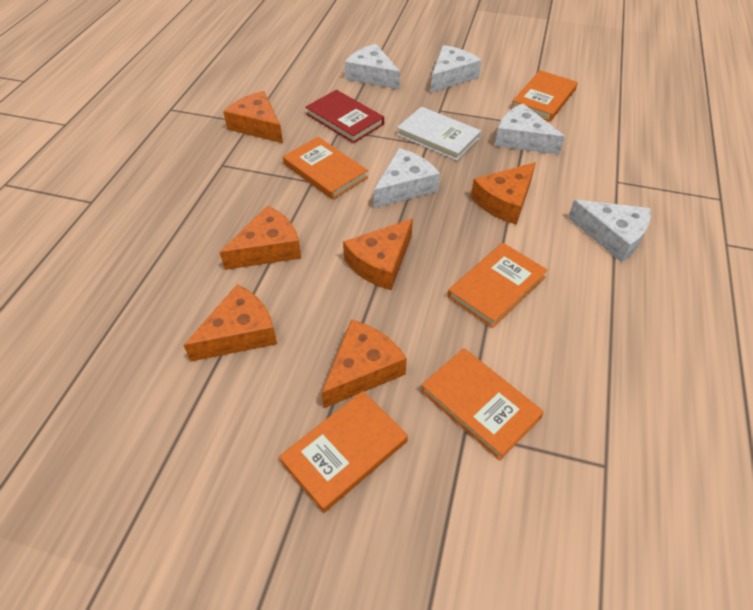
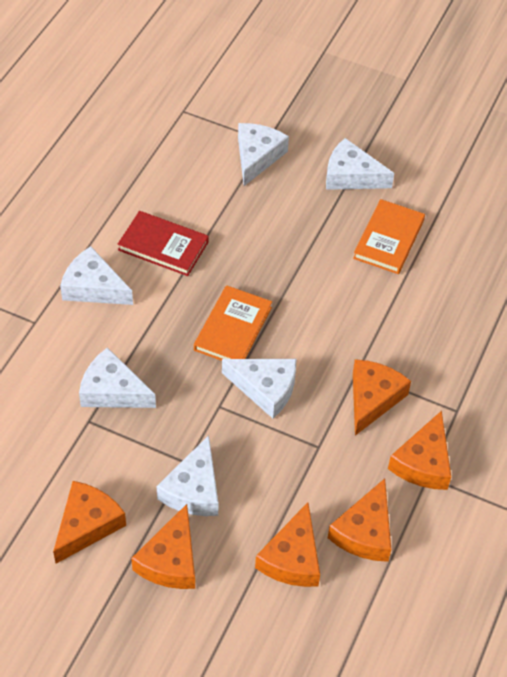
orange book: [279,391,408,513] [283,137,368,200] [421,348,544,461] [447,243,548,328] [511,70,578,122] = 5 -> [194,285,272,361] [353,199,425,274] = 2
white book: [397,107,481,161] = 1 -> none = 0
white cheese: [345,44,400,89] [374,148,440,208] [431,45,481,92] [495,104,565,155] [568,200,651,262] = 5 -> [60,246,133,305] [79,347,156,408] [156,435,219,516] [222,359,296,419] [238,123,289,186] [326,138,394,190] = 6

